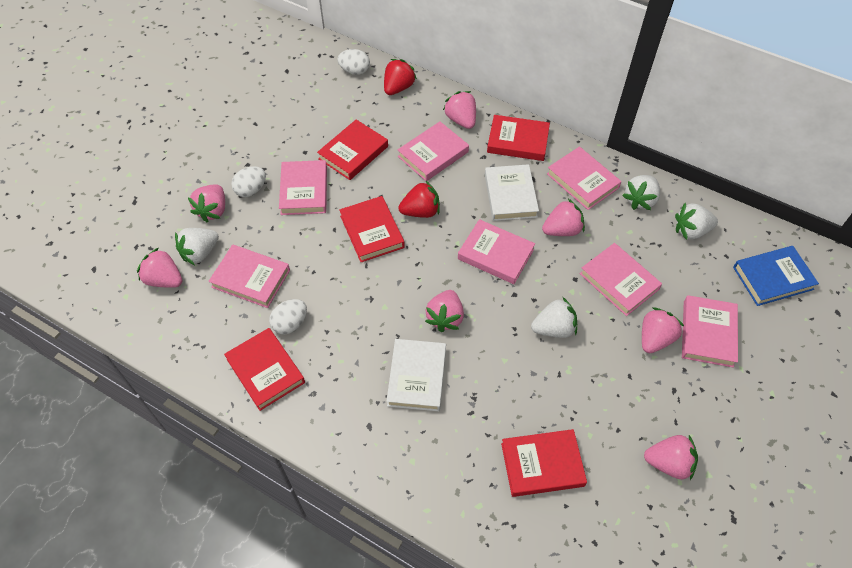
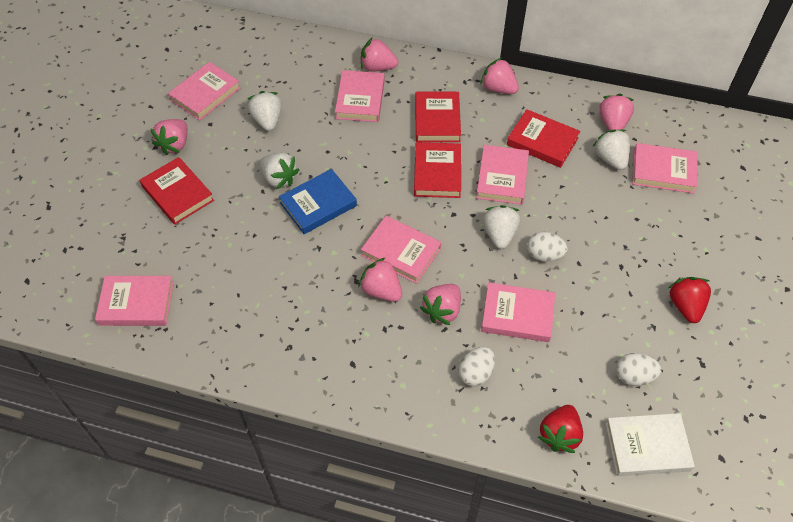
pink strawberry: [137,248,182,288] [188,185,225,222] [425,290,464,332] [443,91,476,129] [542,199,585,236] [642,307,684,353] [644,435,698,480] = 7 -> [150,119,187,155] [358,258,402,302] [361,38,398,72] [420,284,461,325] [480,58,519,94] [599,94,634,131] = 6
red book: [224,328,305,411] [317,120,388,180] [339,196,405,262] [487,115,550,161] [501,429,587,497] = 5 -> [140,157,214,225] [414,142,461,198] [415,91,461,142] [507,109,580,168] = 4
white book: [386,339,446,411] [485,164,539,221] = 2 -> [605,413,695,476] = 1

